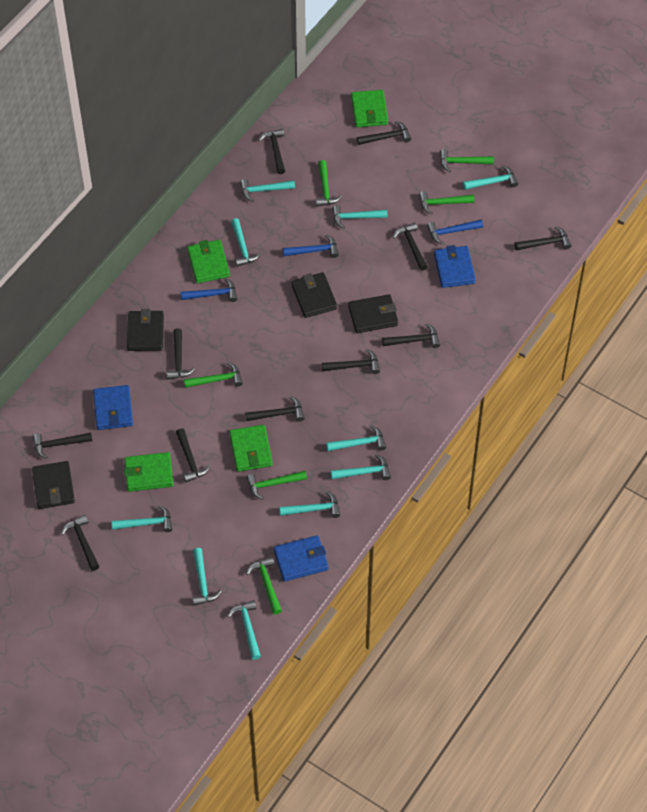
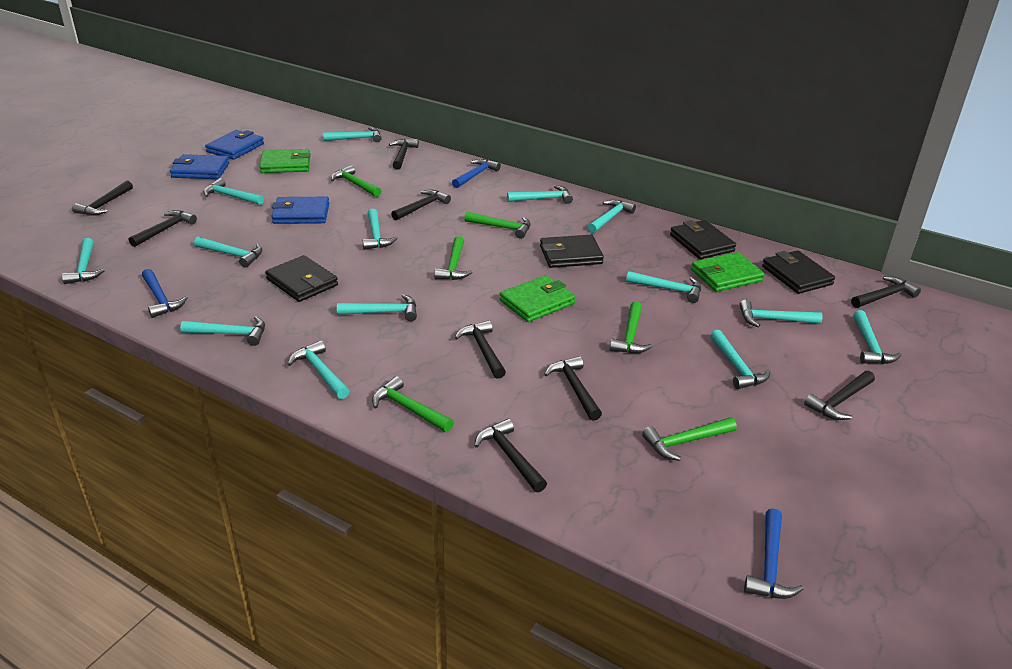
black hammer: [33,433,92,459] [61,515,99,571] [167,329,195,379] [176,428,210,482] [245,396,305,422] [259,128,285,174] [322,349,380,374] [357,121,411,145] [382,324,440,348] [393,222,428,271] [515,226,571,251] = 11 -> [72,180,133,216] [129,210,197,247] [389,139,419,170] [391,190,451,220] [455,320,506,379] [474,419,547,493] [544,356,602,421] [804,371,875,420] [851,276,921,308] = 9
green wallet: [124,452,173,492] [187,240,230,283] [229,425,273,472] [351,90,388,127] = 4 -> [259,149,310,173] [500,275,575,322] [691,252,764,292] = 3
turquoise hammer: [112,505,172,532] [192,548,222,606] [227,600,261,660] [231,218,261,267] [240,179,295,202] [279,491,340,518] [326,425,386,451] [331,454,391,480] [332,205,387,229] [463,165,518,190] = 10 -> [62,238,105,284] [180,316,265,346] [194,237,262,268] [203,178,264,205] [288,340,349,399] [323,127,382,142] [337,294,417,321] [363,209,398,250] [507,185,573,204] [588,200,636,233] [626,271,701,303] [710,330,770,389] [739,300,822,328] [853,310,901,364] = 14

